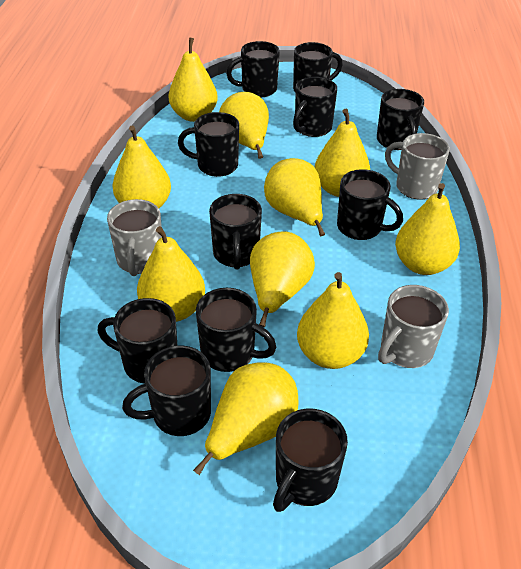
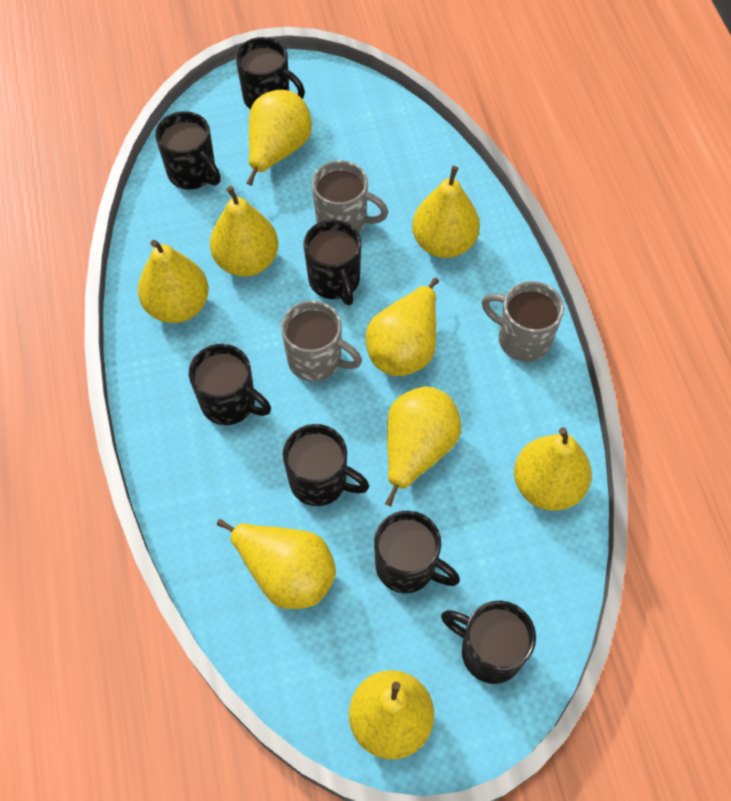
black mug: [97,298,178,384] [122,345,211,436] [178,112,239,177] [196,288,277,372] [209,194,262,270] [226,41,280,97] [273,408,348,512] [293,42,343,92] [293,77,337,137] [337,169,403,240] [377,89,424,150] = 11 -> [155,111,221,189] [189,344,271,425] [236,37,305,109] [283,424,369,506] [304,220,361,305] [374,511,460,593] [441,601,536,684] = 7
yellow pear: [112,125,171,208] [137,226,205,322] [168,37,218,122] [193,363,299,475] [219,92,269,159] [250,231,315,327] [264,158,325,236] [297,272,369,369] [315,109,370,197] [395,183,460,275] = 10 -> [138,240,209,323] [210,186,278,277] [217,519,336,609] [247,90,312,186] [349,670,434,760] [365,278,439,376] [385,387,461,507] [412,166,480,258] [514,427,592,511] = 9

